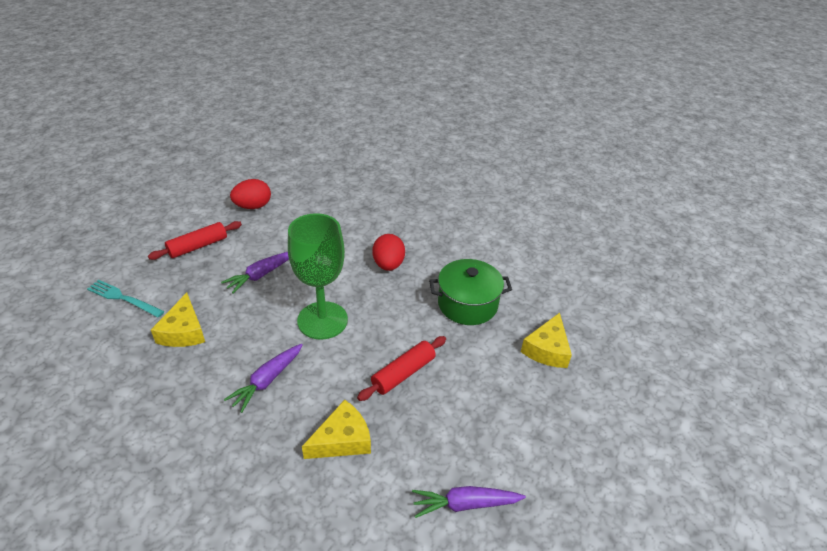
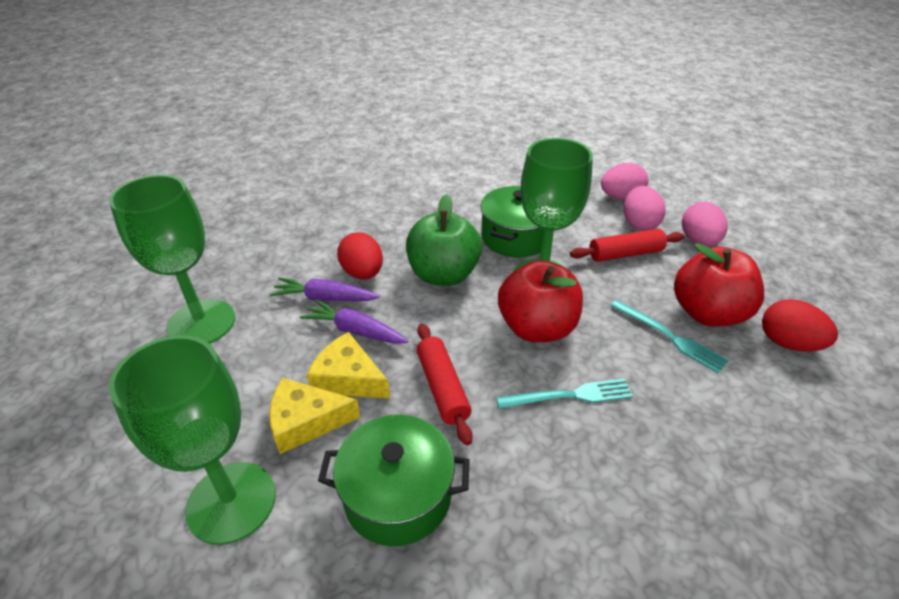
green apple: none = 0 -> [406,194,482,286] = 1
green goblet: [288,213,348,340] = 1 -> [109,175,235,344] [109,335,276,545] [513,138,593,272] = 3
green pot: [429,259,512,325] = 1 -> [318,415,470,546] [481,186,544,257] = 2
pink egg: none = 0 -> [601,163,648,200] [624,186,665,231] [682,202,728,246] = 3
purple carrot: [221,252,289,293] [224,344,303,413] [412,486,526,518] = 3 -> [270,277,380,301] [300,299,409,344] = 2
red apple: none = 0 -> [498,260,583,342] [674,243,764,327] = 2
turquoise fork: [87,280,165,318] = 1 -> [496,379,633,409] [611,300,729,373] = 2
yellow cheese: [151,293,205,347] [302,400,371,459] [521,313,572,368] = 3 -> [269,377,360,454] [306,332,390,399] = 2

